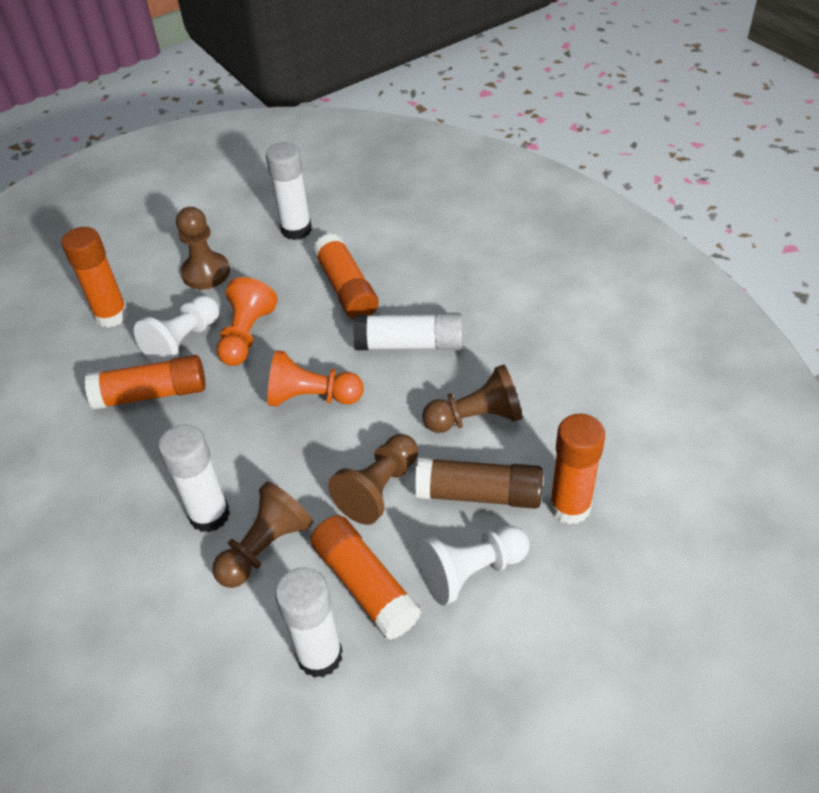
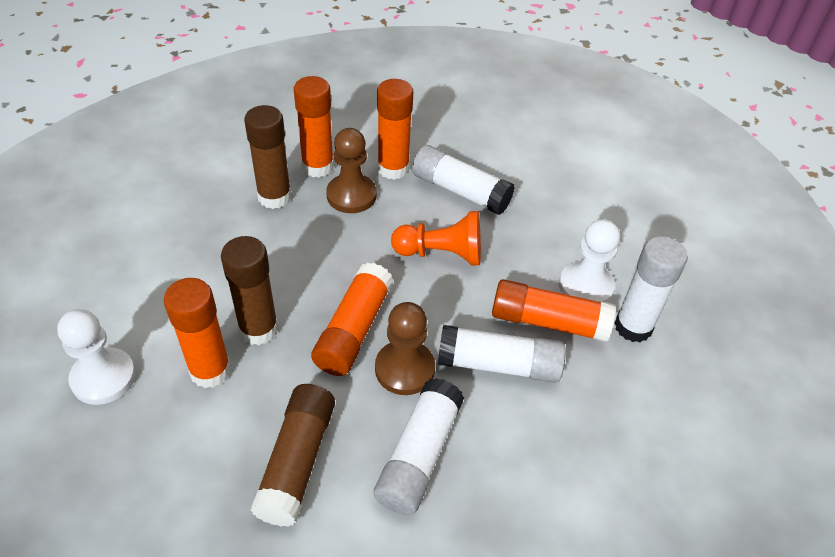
brown glue stick: [415,457,543,509] = 1 -> [221,236,279,345] [244,105,292,209] [250,384,335,527] = 3
brown pawn: [176,207,230,290] [212,481,313,588] [328,434,418,525] [422,365,523,433] = 4 -> [326,128,376,213] [375,302,435,395] = 2
orange pawn: [217,277,278,366] [267,350,364,407] = 2 -> [391,211,481,265] = 1

